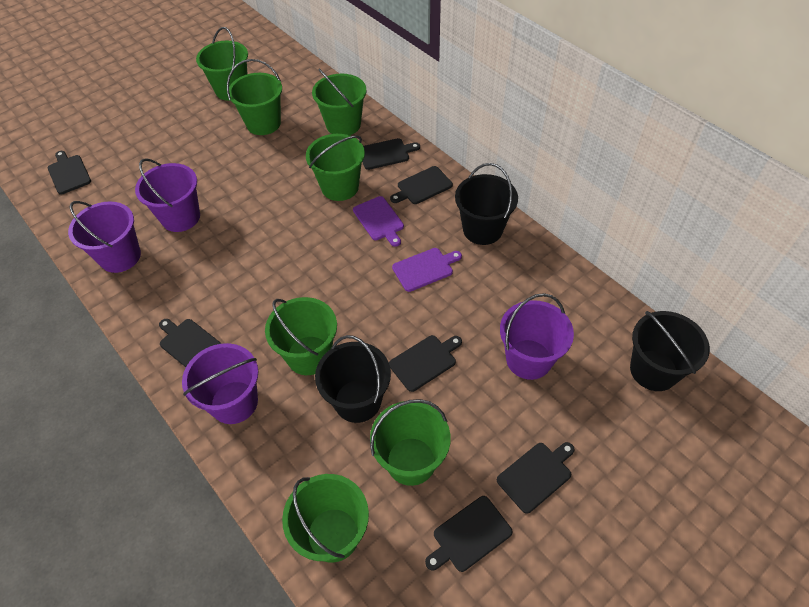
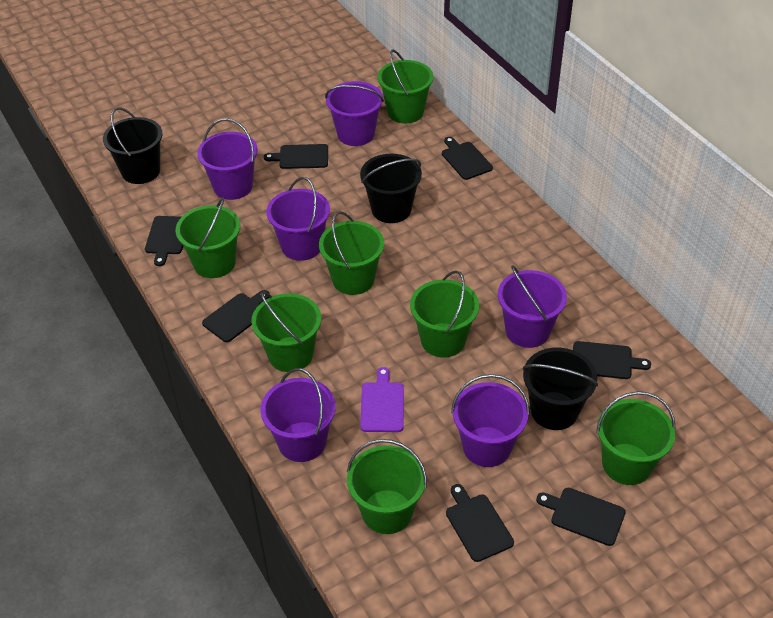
purple bucket: [68,201,141,273] [135,158,200,232] [182,343,258,424] [500,293,574,380] = 4 -> [197,119,258,200] [260,368,336,462] [267,177,330,261] [325,81,384,146] [451,374,530,467] [498,265,567,348] = 6
purple cutting board: [353,196,404,247] [392,248,462,292] = 2 -> [360,367,404,432] = 1

